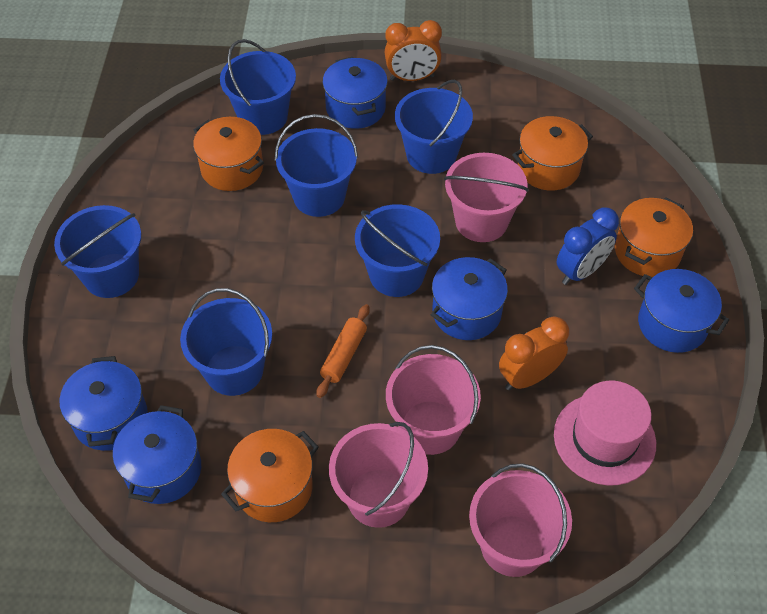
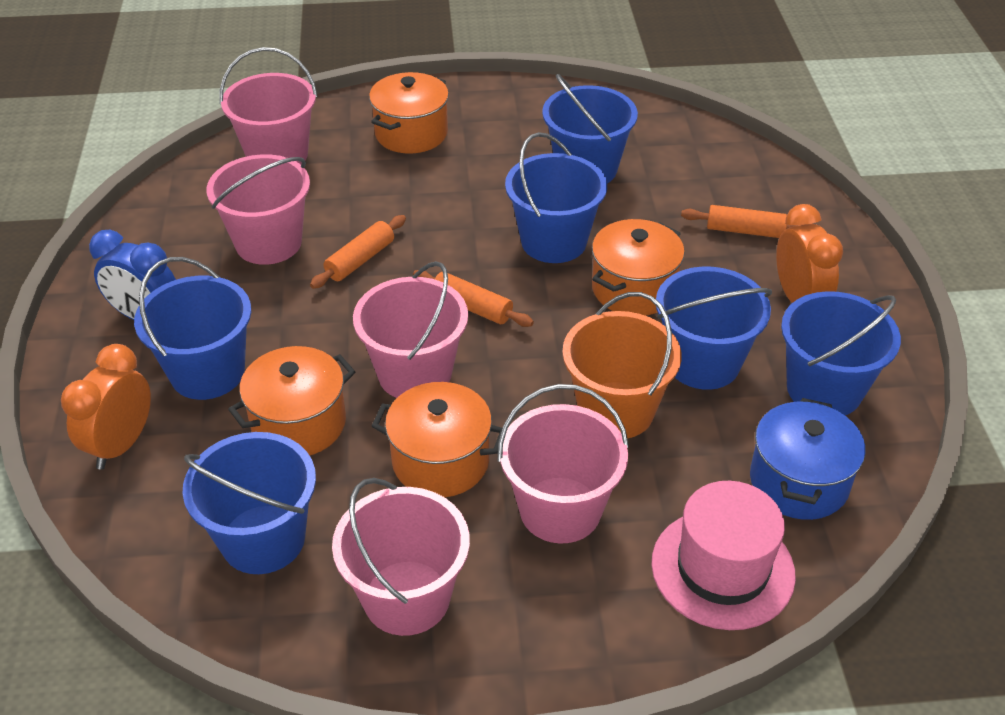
blue pot: [59,356,148,451] [113,405,201,504] [322,57,388,129] [431,257,508,340] [634,269,729,353] = 5 -> [750,398,865,520] = 1
orange bucket: none = 0 -> [562,292,682,438] = 1
orange rolling pin: [316,304,370,398] = 1 -> [310,215,406,289] [413,270,534,327] [681,205,798,238] = 3
pink bucket: [329,422,428,528] [386,345,481,455] [444,153,529,242] [469,463,572,577] = 4 -> [206,154,310,265] [219,47,318,164] [332,478,470,636] [353,261,468,398] [498,384,629,544] = 5

